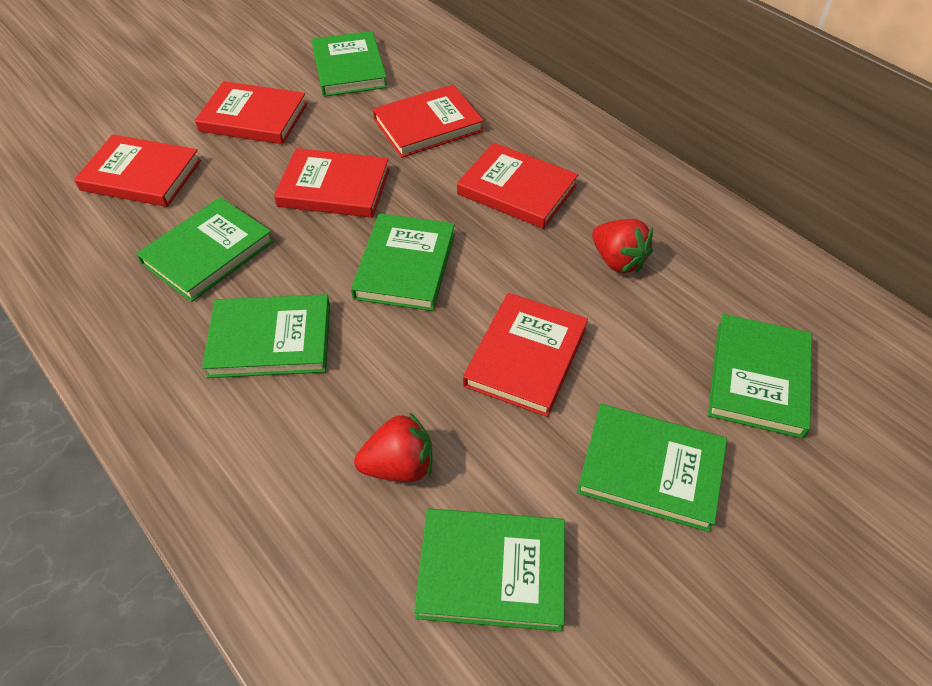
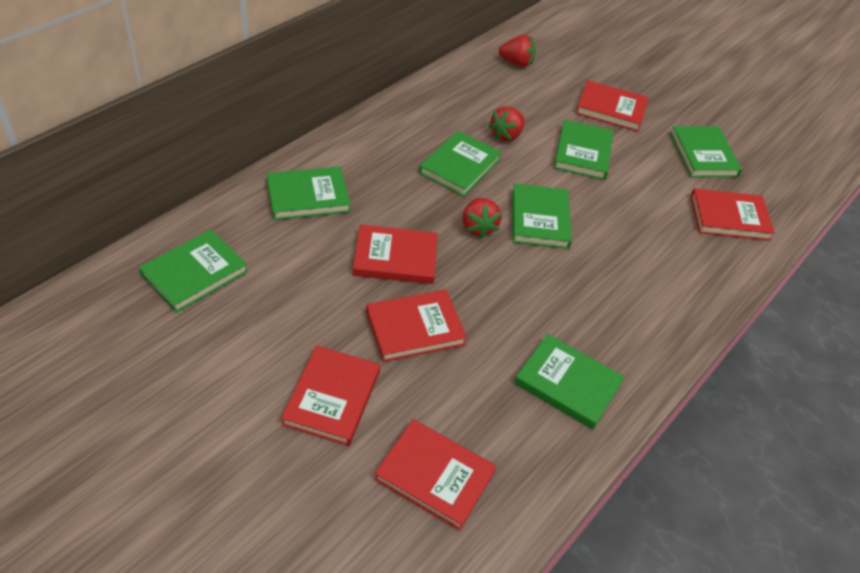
red strawberry: [354,412,432,482] [592,219,653,273] = 2 -> [463,198,502,238] [488,106,525,142] [499,35,536,67] = 3

